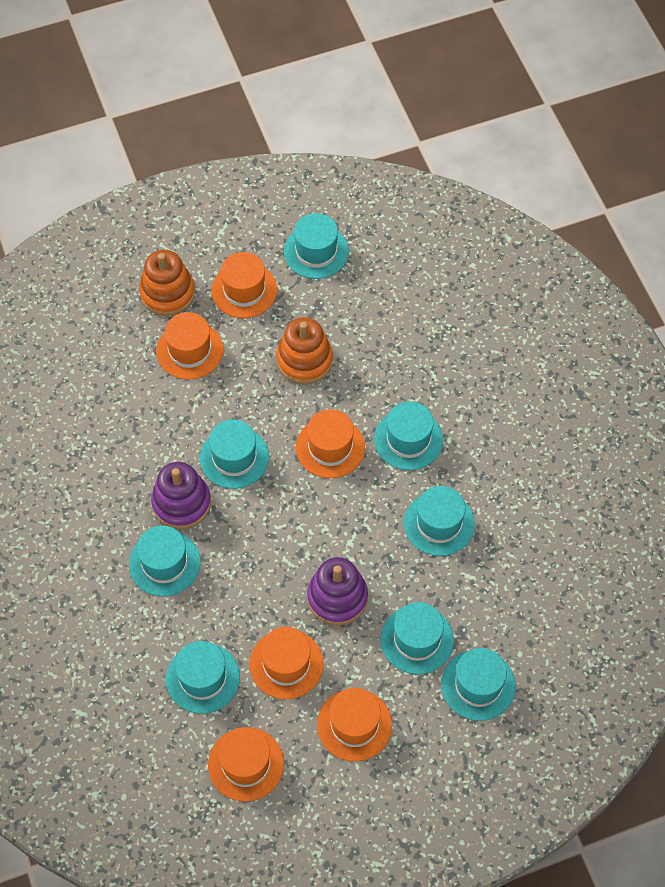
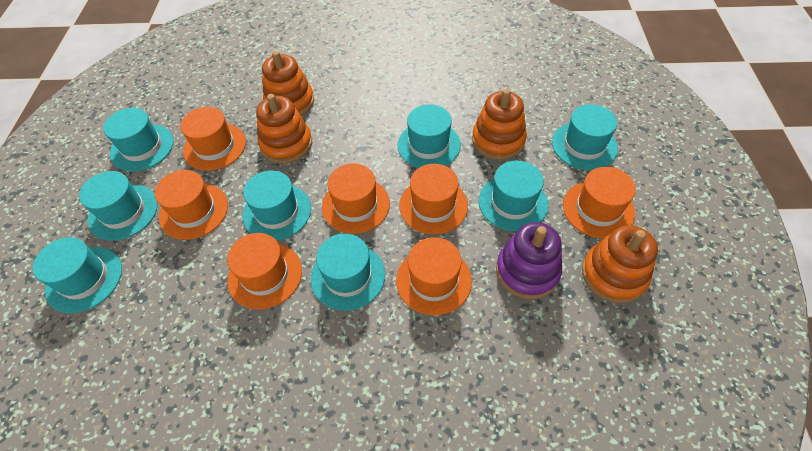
orange hat: [156,312,223,380] [208,727,284,802] [212,252,277,318] [250,627,323,699] [296,409,365,478] [317,688,392,761] = 6 -> [155,170,228,240] [180,107,246,171] [227,233,302,309] [322,163,390,234] [396,237,472,315] [399,164,468,235] [563,167,636,239] = 7
orange stacking toy: [139,250,195,316] [276,317,333,384] = 2 -> [256,94,312,164] [262,51,314,116] [472,89,527,160] [582,225,658,303] = 4
purple stacking toy: [151,462,211,529] [307,557,368,625] = 2 -> [496,222,562,299] = 1

